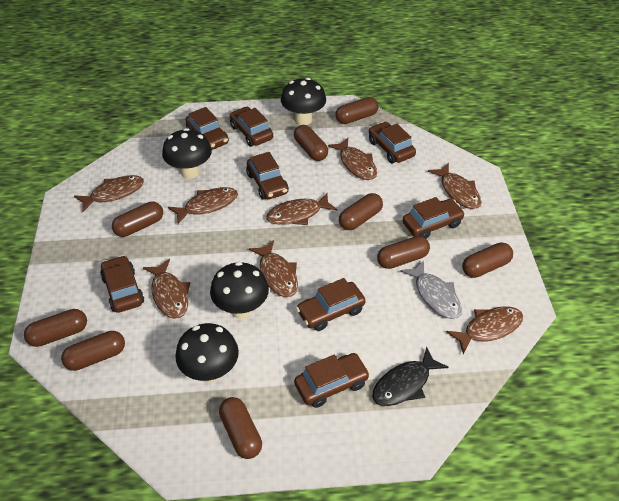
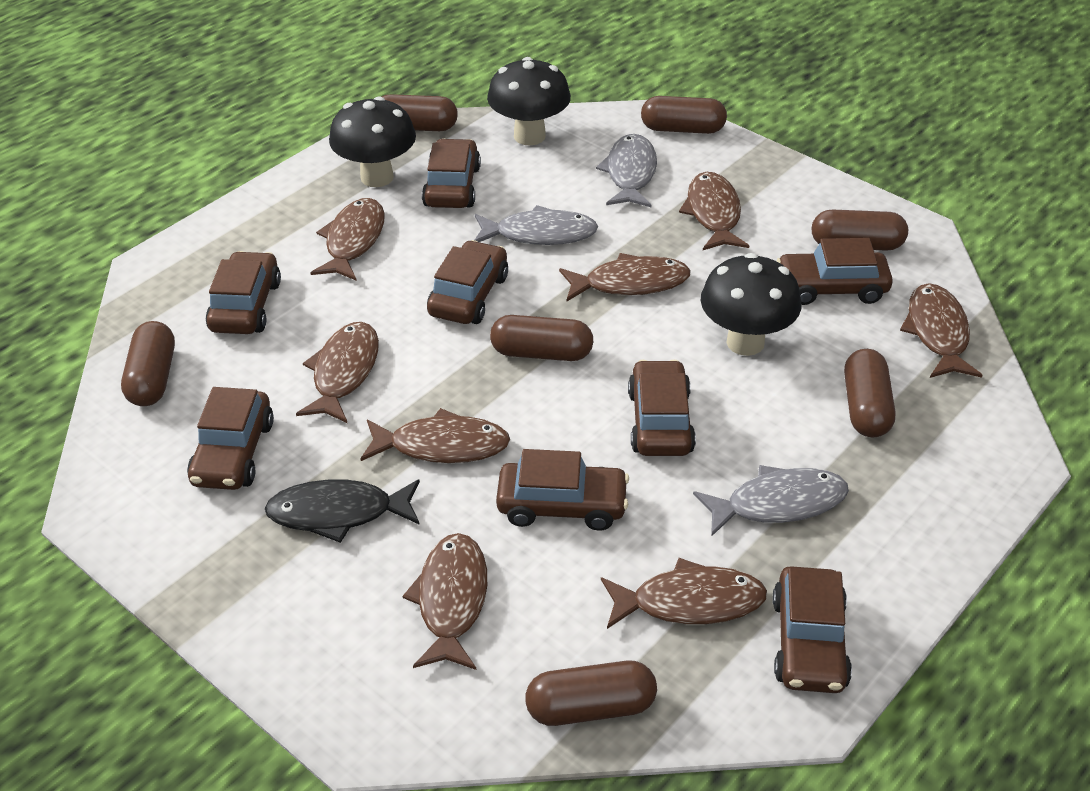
black mushroom: [162,128,212,179] [175,323,239,383] [210,262,269,319] [281,78,326,125] = 4 -> [329,96,416,187] [487,57,571,146] [701,253,801,356] = 3
brown capsule: [24,309,87,347] [61,331,125,371] [112,201,163,237] [219,397,262,459] [294,125,328,161] [335,97,379,124] [339,193,383,230] [377,236,430,269] [462,243,513,278] = 9 -> [121,321,175,406] [382,94,458,131] [490,315,593,361] [525,661,657,726] [641,96,727,134] [812,209,908,251] [844,349,895,437] = 7
grey fish: [400,260,462,319] = 1 -> [475,205,598,245] [596,134,657,207] [693,465,849,537] = 3

